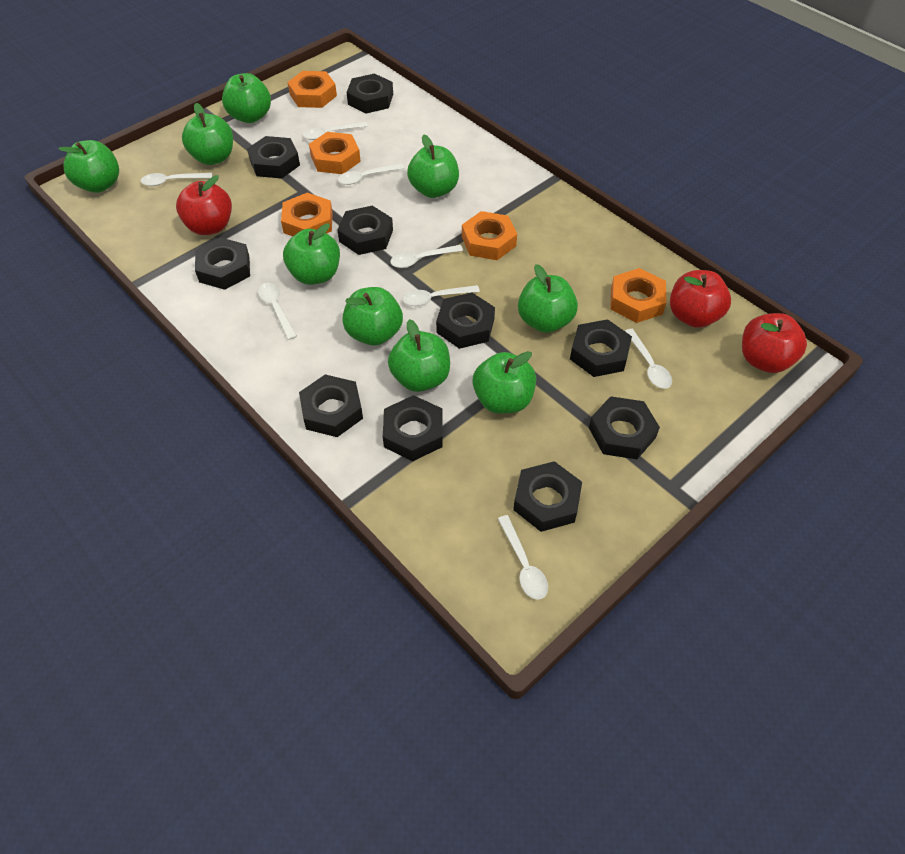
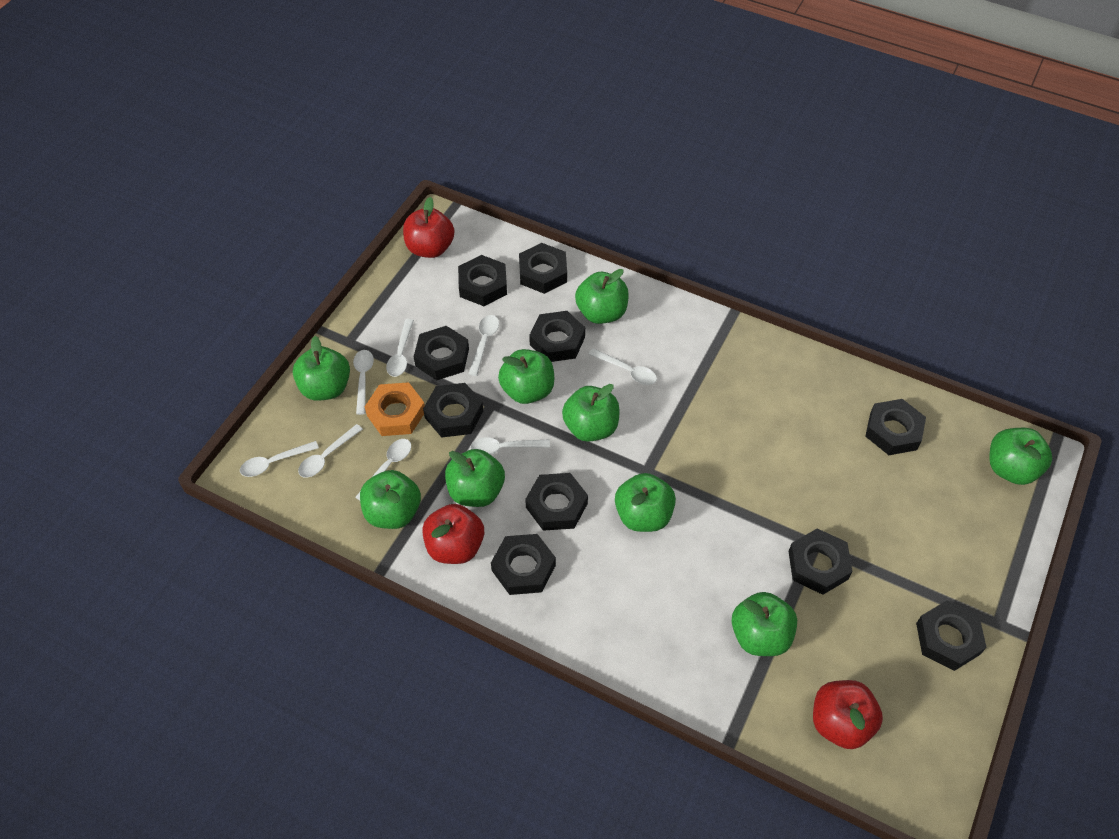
orange nut: [281,192,333,236] [287,71,337,108] [309,132,361,174] [462,211,517,260] [610,268,667,323] = 5 -> [365,382,425,436] = 1

